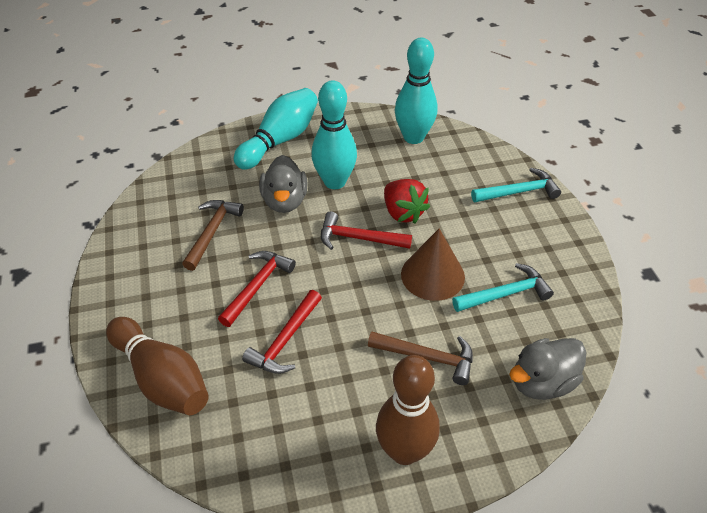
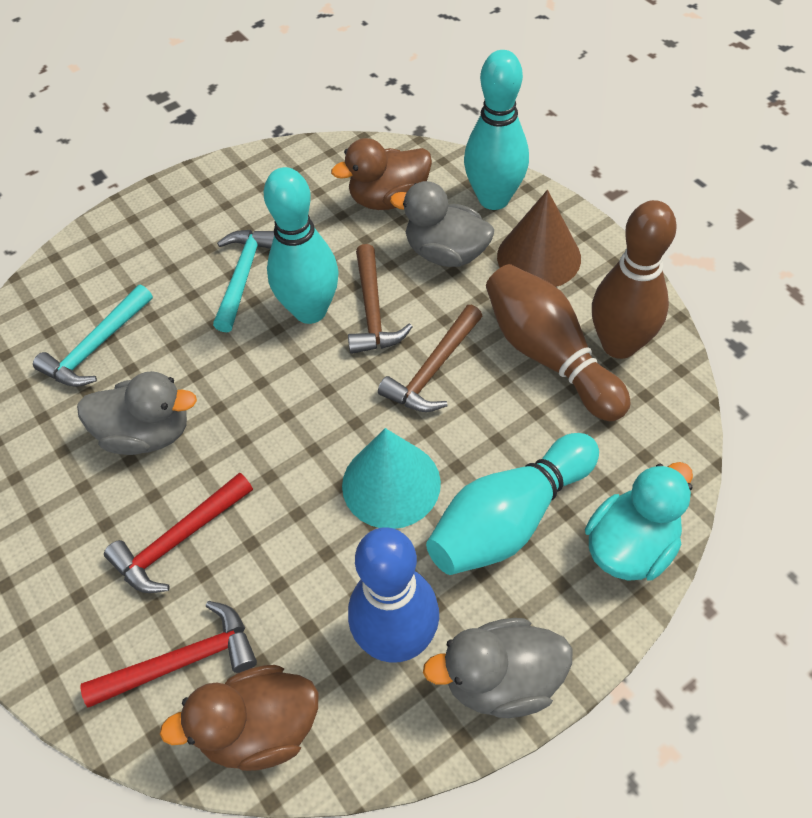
blue bowling pin: none = 0 -> [348,527,439,663] = 1
brown duck: none = 0 -> [160,665,318,771] [331,138,432,210] = 2
grey duck: [259,155,308,213] [509,338,586,400] = 2 -> [77,371,197,455] [390,181,494,267] [423,618,572,718] = 3
red hammer: [218,251,296,327] [242,290,322,374] [321,211,412,250] = 3 -> [80,601,257,707] [104,472,253,593] = 2
red strawberry: [384,179,430,224] = 1 -> none = 0
turquoise cone: none = 0 -> [342,428,441,529] = 1
turquoise duck: none = 0 -> [585,462,693,581] = 1

